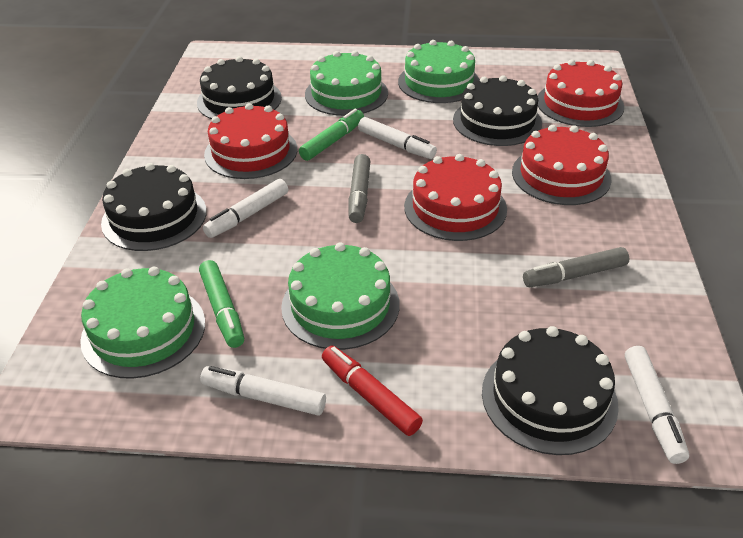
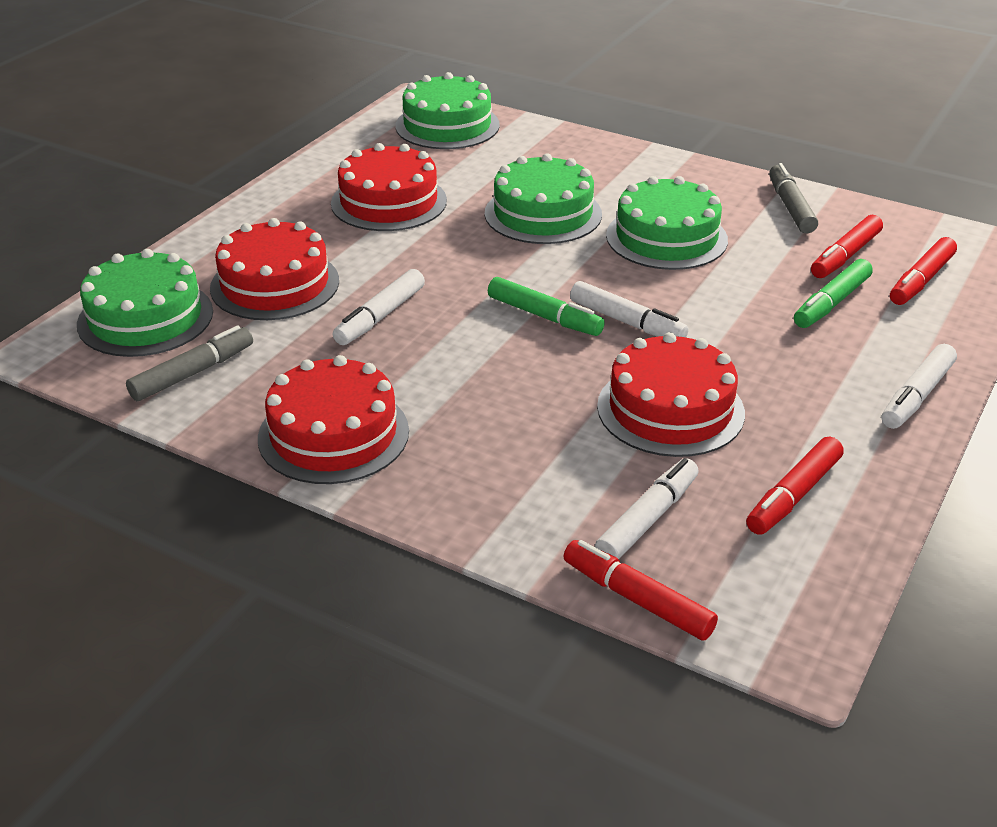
black cake: [101,163,207,251] [197,56,282,119] [453,75,542,146] [482,326,619,455] = 4 -> none = 0
red marker: [322,345,423,436] = 1 -> [563,540,718,641] [746,437,844,535] [811,215,883,278] [890,237,957,305] = 4

